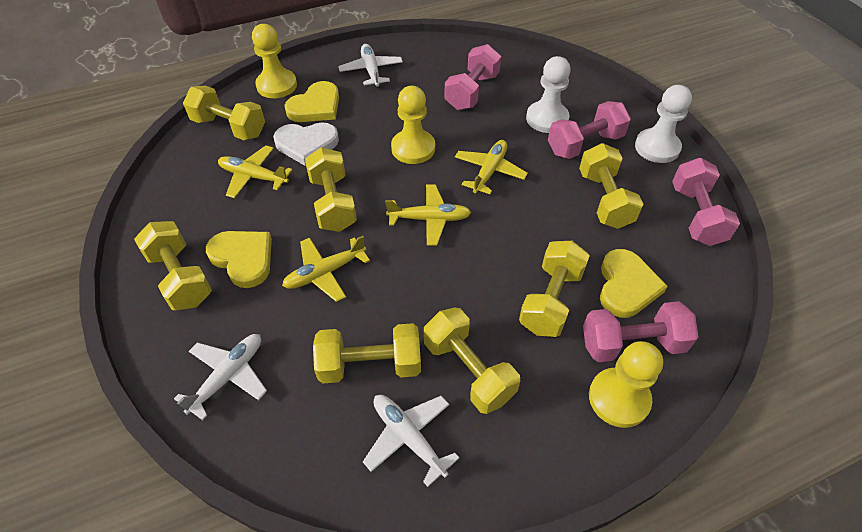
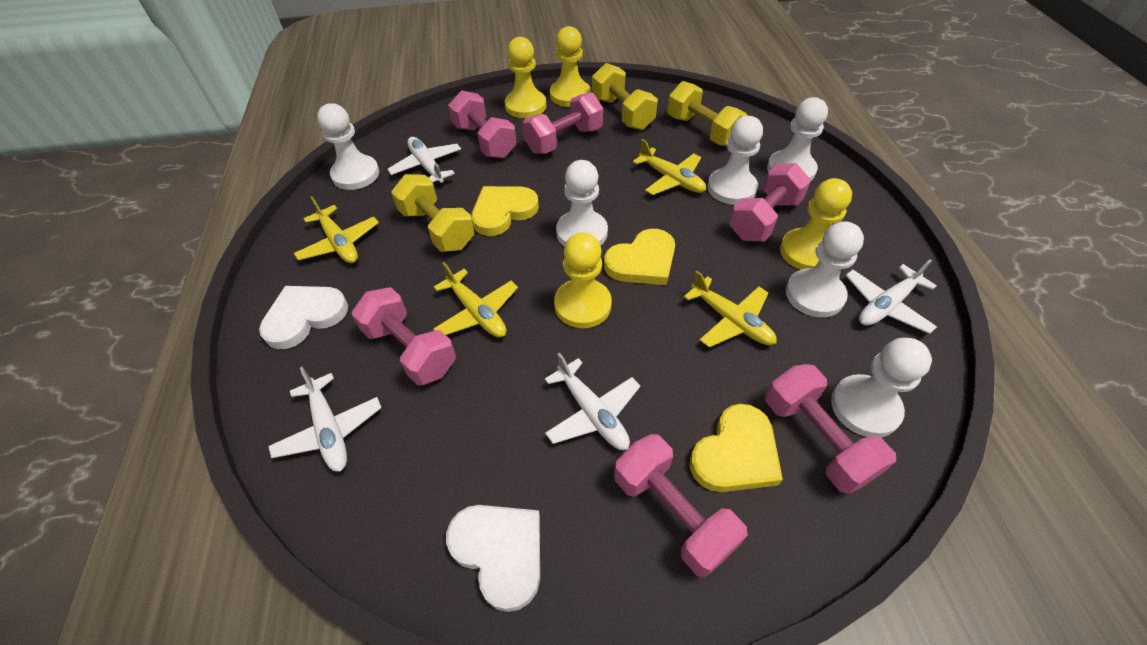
pink dumbbell: [444,44,501,110] [548,101,631,159] [583,301,699,362] [672,158,740,246] = 4 -> [352,287,456,386] [448,90,517,158] [522,93,603,154] [614,434,748,578] [729,163,811,242] [765,364,896,494] = 6
white heart: [273,122,339,166] = 1 -> [259,286,348,349] [446,505,540,612] = 2
white pawn: [526,56,571,133] [635,85,692,163] = 2 -> [317,103,379,190] [556,160,608,247] [707,116,763,205] [767,97,828,181] [786,221,864,317] [831,338,932,437] = 6
white plane: [174,334,267,420] [338,44,403,87] [363,395,459,487] = 3 -> [268,367,382,472] [388,137,461,183] [545,353,640,450] [845,259,937,334] = 4
yellow dumbbell: [134,221,212,310] [183,86,265,140] [305,147,357,232] [313,323,421,383] [424,308,520,414] [519,241,590,337] [579,143,643,229] = 7 -> [391,174,474,252] [592,63,658,130] [667,81,747,146] = 3
yellow pawn: [252,24,297,98] [391,86,435,164] [589,341,663,428] = 3 -> [504,37,546,118] [550,26,590,107] [554,233,612,328] [780,178,852,270] = 4

